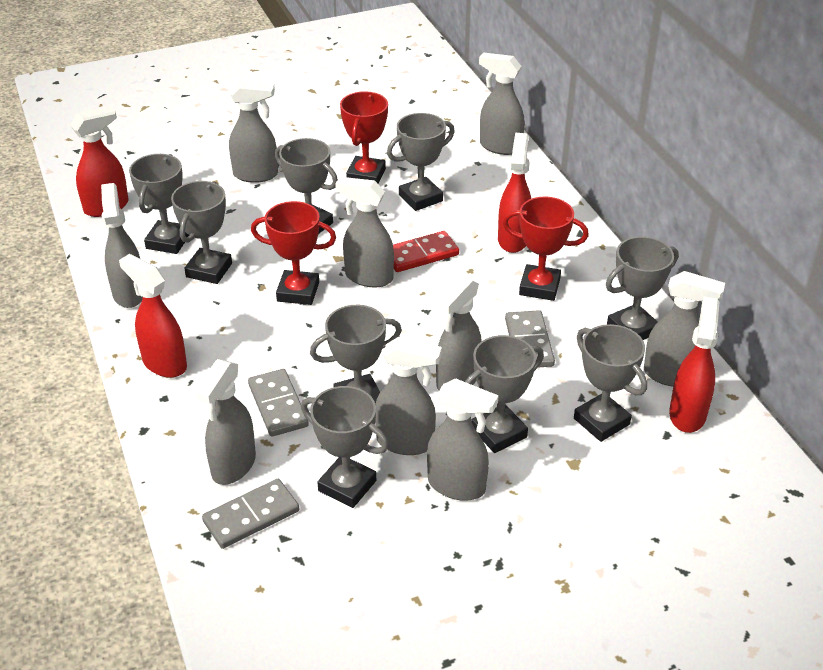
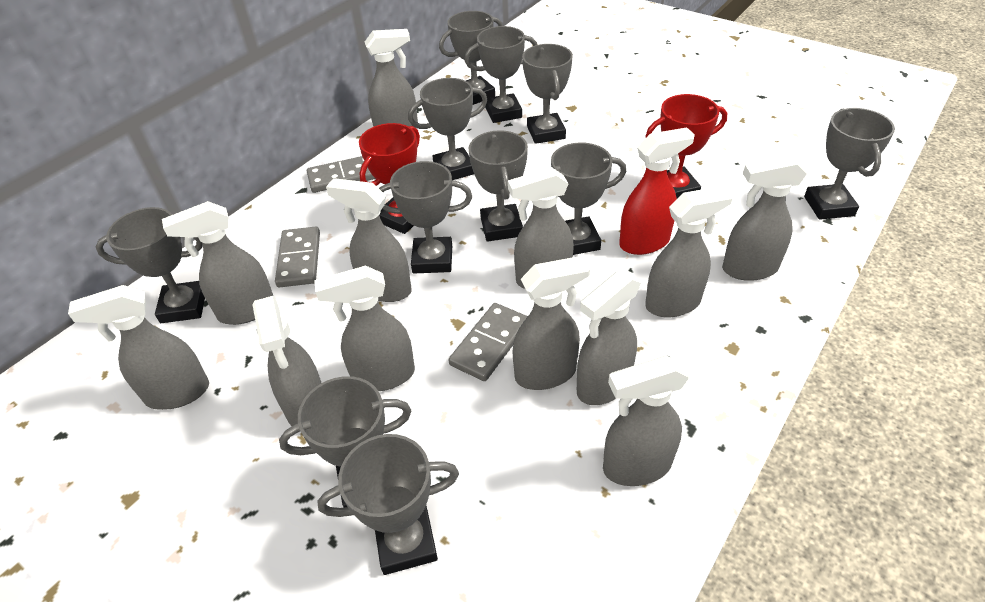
grey spray bottle: [101,183,143,308] [195,359,256,485] [229,80,278,183] [335,177,394,287] [375,337,442,455] [427,378,498,501] [436,276,481,390] [479,52,525,155] [644,271,725,387] = 9 -> [68,285,209,410] [162,201,273,325] [252,296,321,432] [314,266,415,391] [326,178,412,302] [365,29,418,129] [508,167,574,289] [512,256,590,390] [577,271,641,405] [603,356,689,486] [645,186,734,317] [722,156,807,281] = 12
grey trophy: [129,154,189,254] [171,181,232,284] [275,138,338,234] [301,386,389,508] [310,305,402,405] [387,113,455,211] [465,335,544,453] [574,324,647,442] [606,236,679,340] = 9 -> [96,207,205,323] [279,376,411,507] [317,434,459,575] [379,161,472,273] [408,78,487,180] [439,11,503,105] [464,26,537,123] [469,130,528,242] [522,44,573,144] [551,142,626,255] [804,108,895,220] = 11
red domino: [393,231,459,272] = 1 -> none = 0
red spray bottle: [70,106,129,217] [119,254,187,378] [498,133,531,253] [669,296,719,433] = 4 -> [619,127,695,255] = 1
red trophy: [251,201,336,305] [340,91,388,184] [503,196,589,301] = 3 -> [359,123,420,234] [645,94,727,199] = 2

